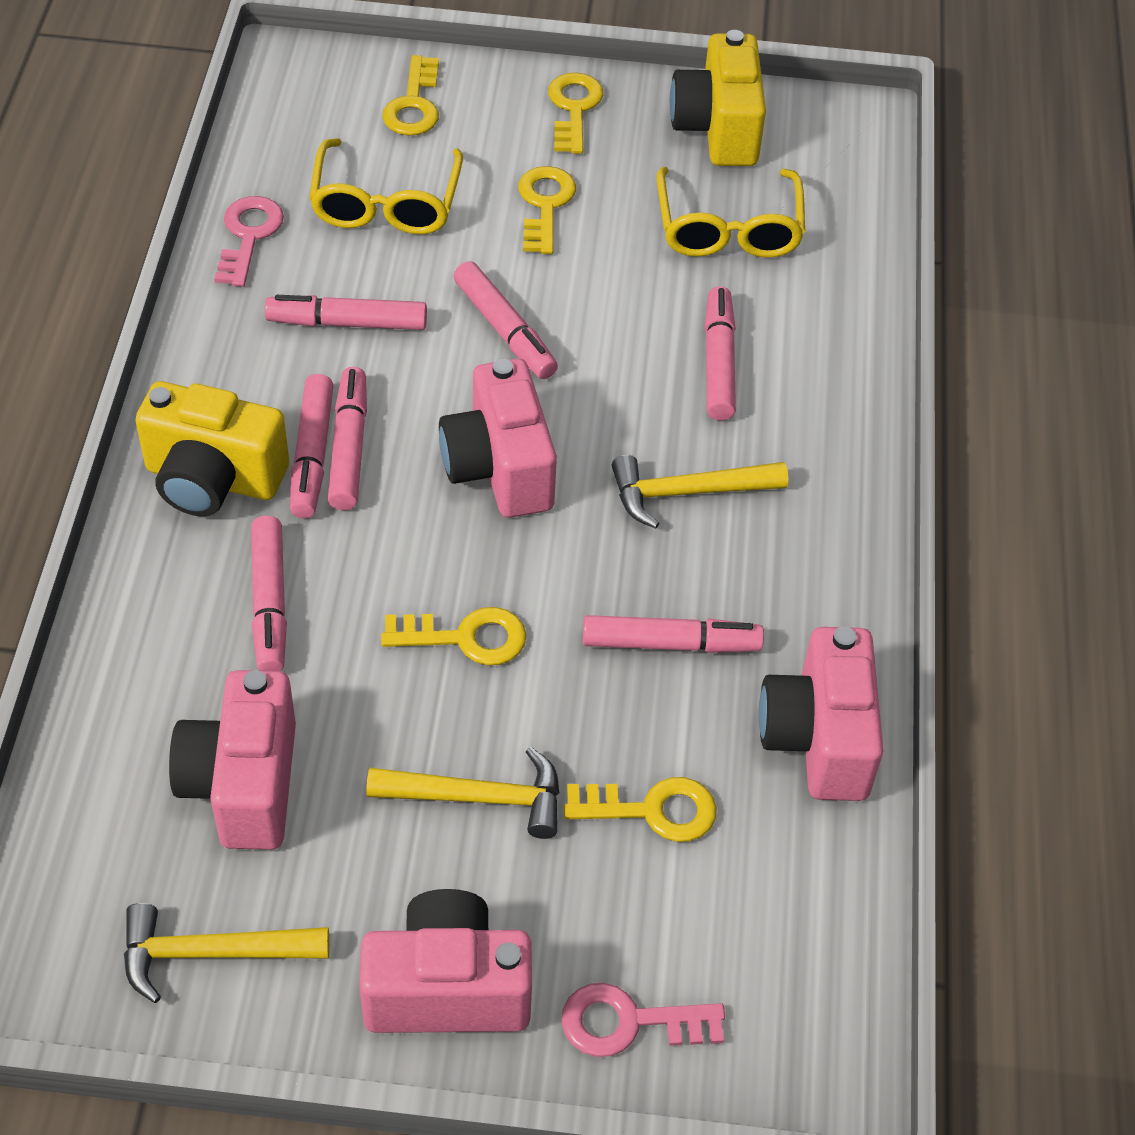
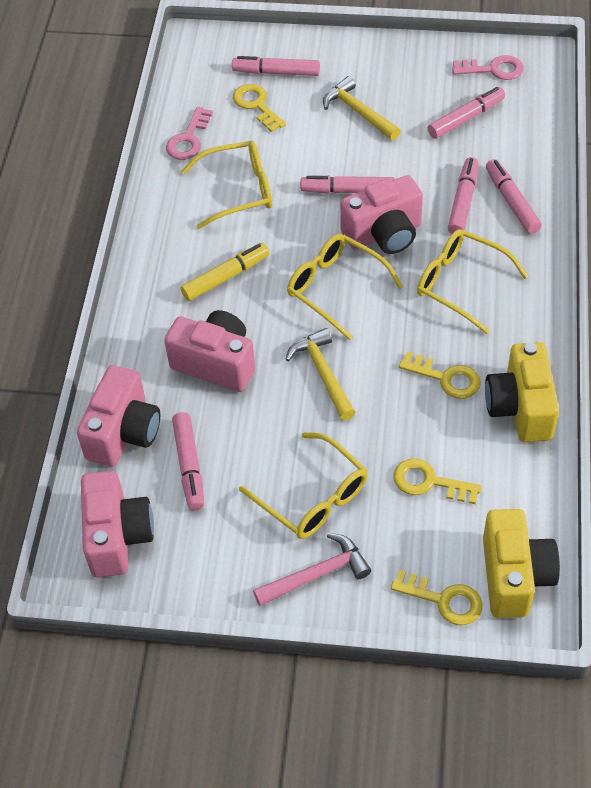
pink hammer: none = 0 -> [253,533,371,606] = 1
pink marker: [251,516,287,672] [265,295,427,330] [290,374,334,518] [328,367,367,510] [454,261,558,379] [583,615,764,653] [705,286,736,421] = 7 -> [172,412,204,511] [232,56,320,76] [300,175,395,194] [428,87,505,139] [448,157,479,234] [486,159,542,234] = 6
yellow glasses: [309,138,463,234] [657,167,805,258] = 2 -> [182,140,272,229] [239,432,368,539] [287,234,403,340] [417,229,528,334] = 4
yellow hammer: [124,903,329,1003] [366,747,559,839] [612,455,788,529] = 3 -> [285,328,356,420] [323,76,401,140] = 2
yellow key: [381,607,526,665] [382,55,439,136] [518,166,576,254] [548,72,603,154] [564,777,717,842] = 5 -> [233,84,286,132] [391,569,483,625] [393,458,482,504] [399,352,481,399] = 4
yellow marker: none = 0 -> [180,243,269,301] = 1

